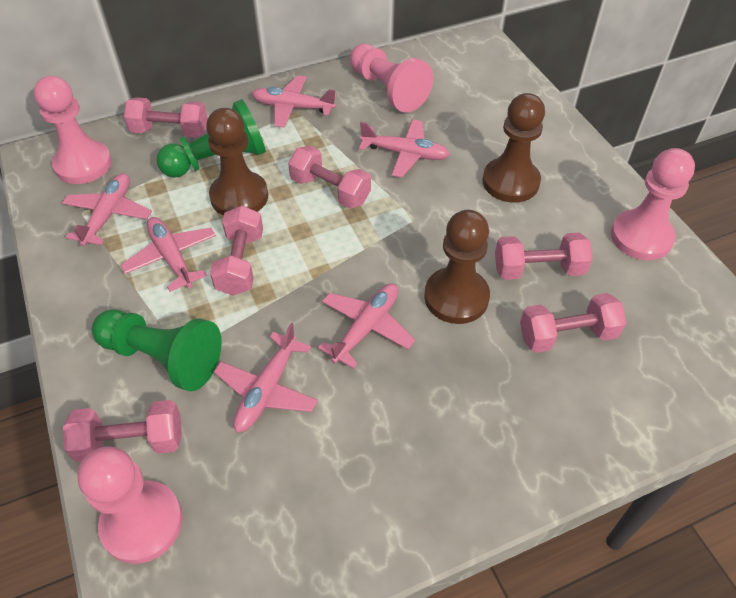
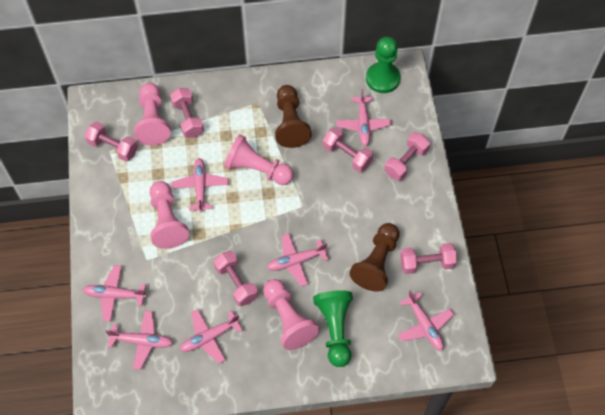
brown pawn: [206,108,268,215] [424,210,490,324] [482,93,545,203] = 3 -> [275,85,311,148] [349,223,400,291] = 2
pink plane: [62,173,152,246] [121,217,216,292] [214,323,318,432] [252,75,336,128] [318,283,415,369] [359,119,450,178] = 6 -> [82,265,147,322] [105,311,173,370] [172,158,228,212] [180,309,243,364] [267,233,329,286] [336,89,391,146] [398,290,454,351] = 7

